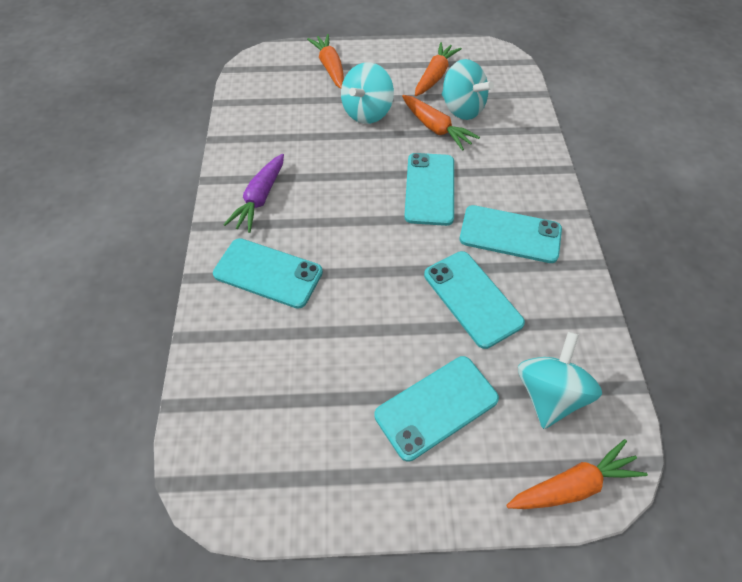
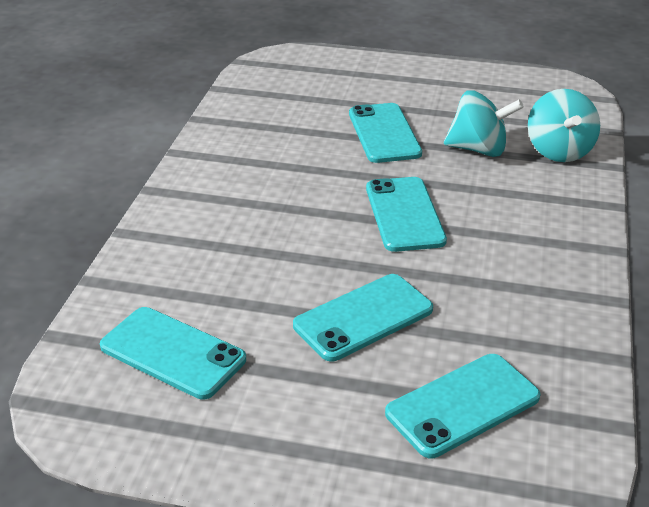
orange carrot: [307,34,344,89] [402,95,480,151] [415,42,462,96] [506,439,648,509] = 4 -> none = 0
purple carrot: [223,154,284,233] = 1 -> none = 0
turquoise spinning top: [341,62,394,124] [442,59,494,120] [518,332,602,429] = 3 -> [444,90,524,157] [528,89,600,162] = 2

